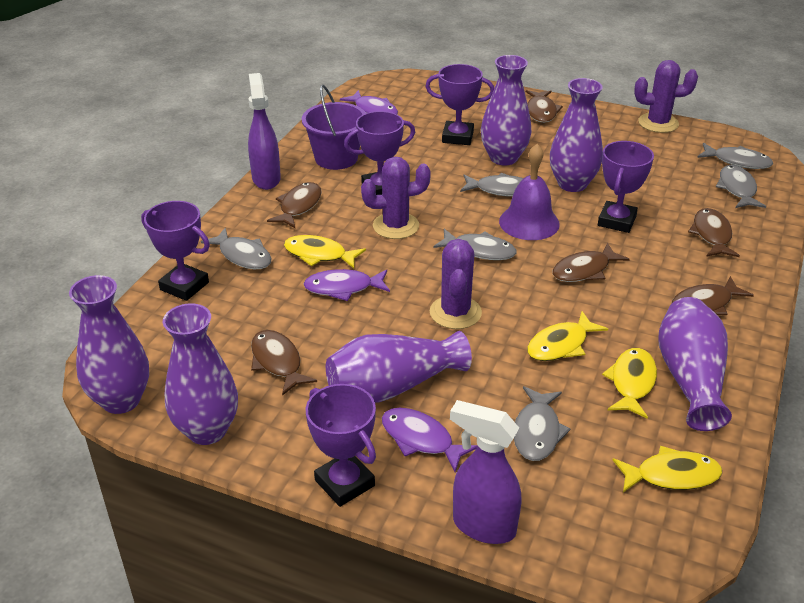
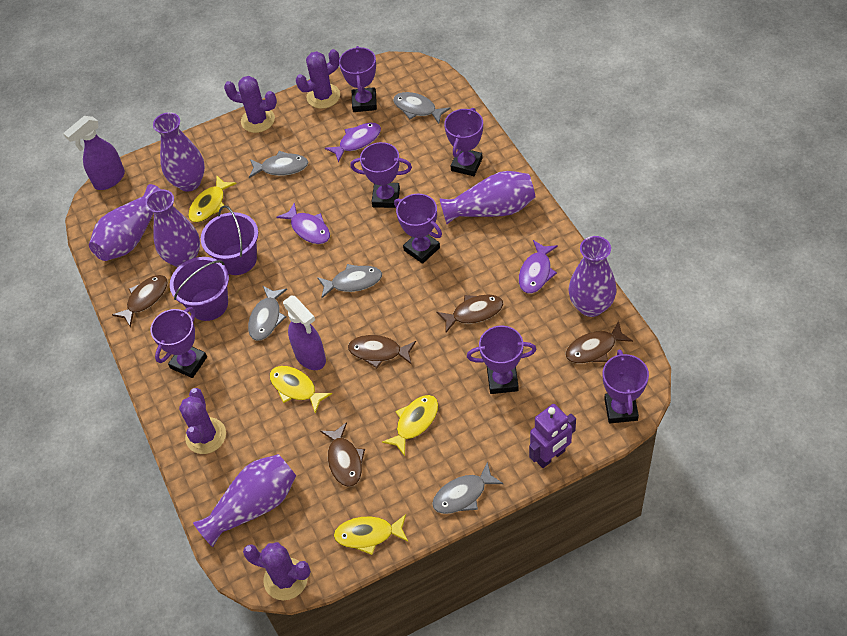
brown fish: [251,330,317,396] [267,182,322,228] [526,90,563,123] [552,243,630,282] [671,276,754,315] [688,208,740,257] = 6 -> [112,275,168,328] [320,422,365,487] [348,335,416,368] [437,295,504,333] [565,321,633,363] = 5
grey fish: [201,228,272,269] [433,229,517,260] [460,173,524,197] [514,386,571,461] [697,143,773,169] [716,165,766,208] = 6 -> [248,285,287,341] [249,151,308,178] [317,264,382,299] [393,92,451,124] [432,462,503,514] = 5
purple bell: [499,144,560,240] = 1 -> none = 0
purple bucket: [302,85,366,170] = 1 -> [170,257,229,321] [201,205,258,275] = 2
purple cactus: [361,157,431,239] [430,239,482,329] [634,60,698,133] = 3 -> [179,388,226,454] [224,76,277,133] [243,542,311,600] [296,49,340,109] = 4
purple robot: none = 0 -> [529,404,576,468] = 1
purple trophy: [141,201,210,301] [306,384,376,507] [344,111,415,195] [425,64,494,145] [598,141,654,233] = 5 -> [150,307,207,378] [339,46,377,112] [350,142,412,208] [394,194,442,264] [444,108,483,176] [467,326,536,394] [603,350,649,423] = 7

